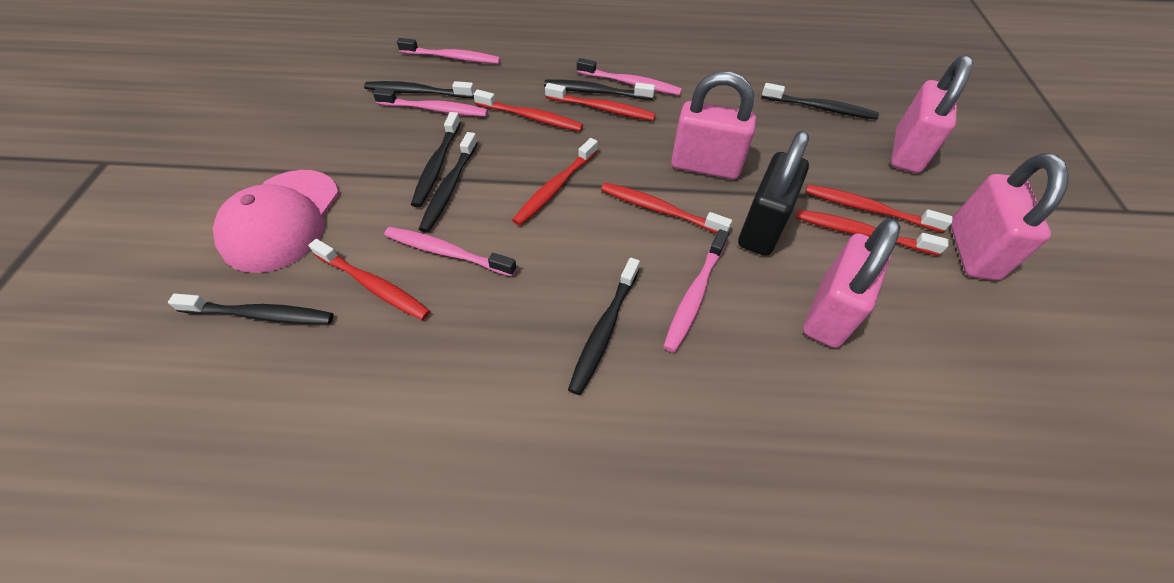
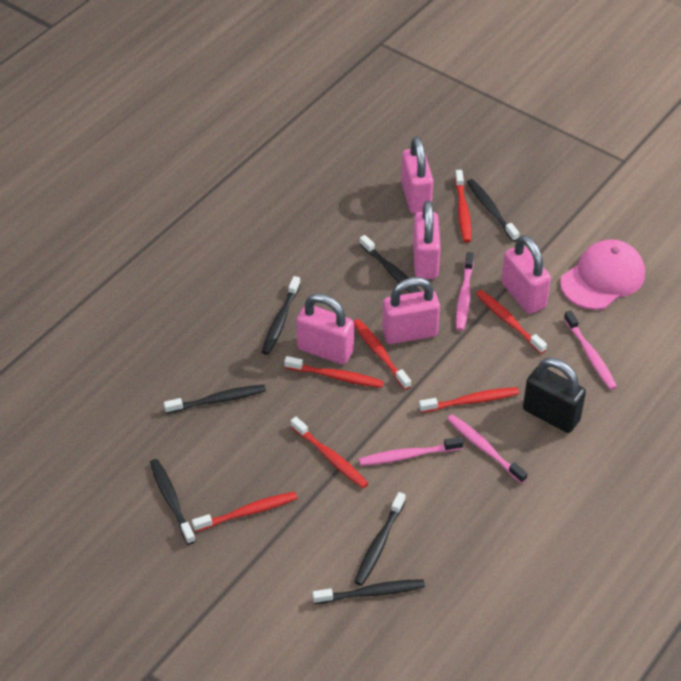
pink padlock: [671,72,756,179] [803,218,900,348] [891,55,973,173] [950,153,1069,281] = 4 -> [296,293,354,365] [382,277,440,344] [401,137,433,214] [413,201,441,279] [501,235,551,314] = 5
pink toothbrush: [373,88,488,117] [384,227,517,276] [397,38,501,64] [577,58,682,95] [663,229,729,353] = 5 -> [359,437,463,466] [447,414,528,484] [456,252,474,331] [564,310,617,390] = 4

